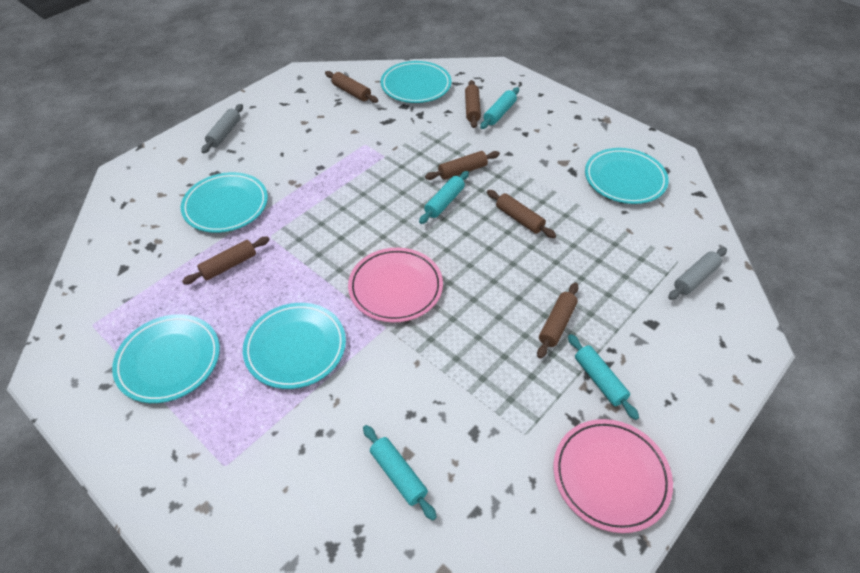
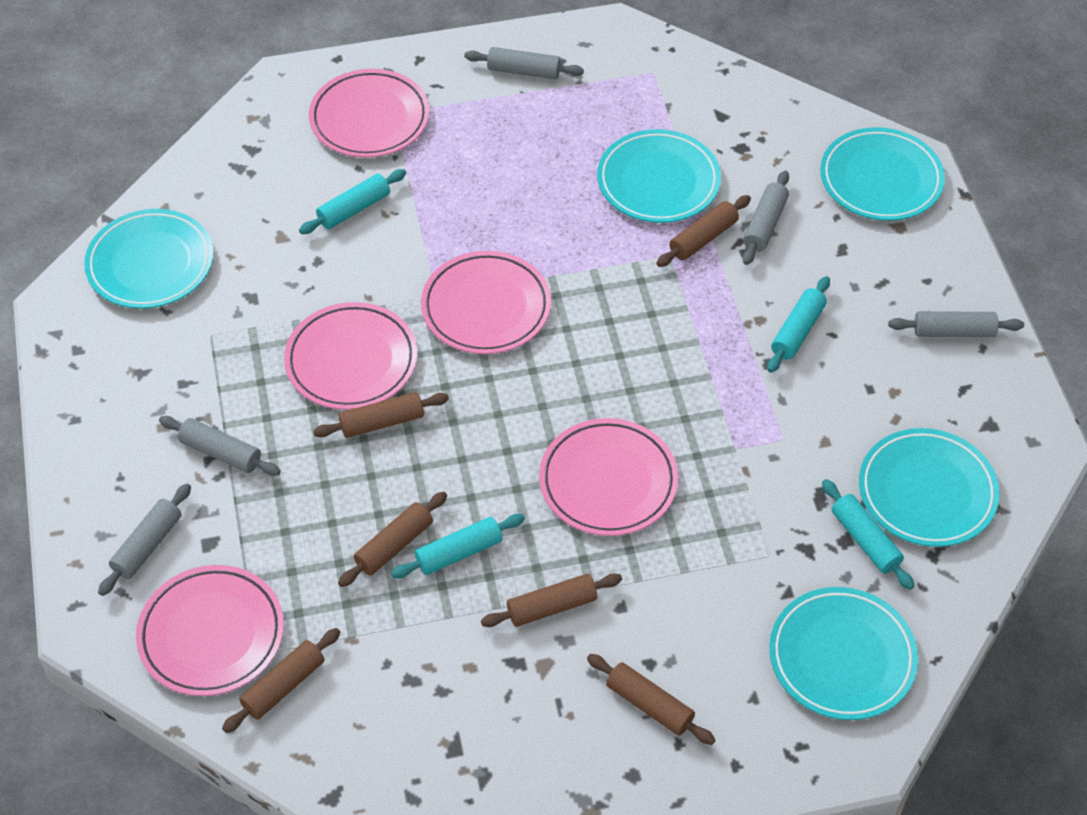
grey rolling pin: [201,104,243,153] [668,247,727,300] = 2 -> [98,484,191,596] [159,416,281,476] [464,47,584,79] [743,171,789,265] [888,311,1024,337] = 5
pink plate: [348,248,443,322] [554,419,673,533] = 2 -> [136,565,284,696] [284,302,417,410] [309,69,430,158] [421,251,551,354] [539,418,678,536] = 5

